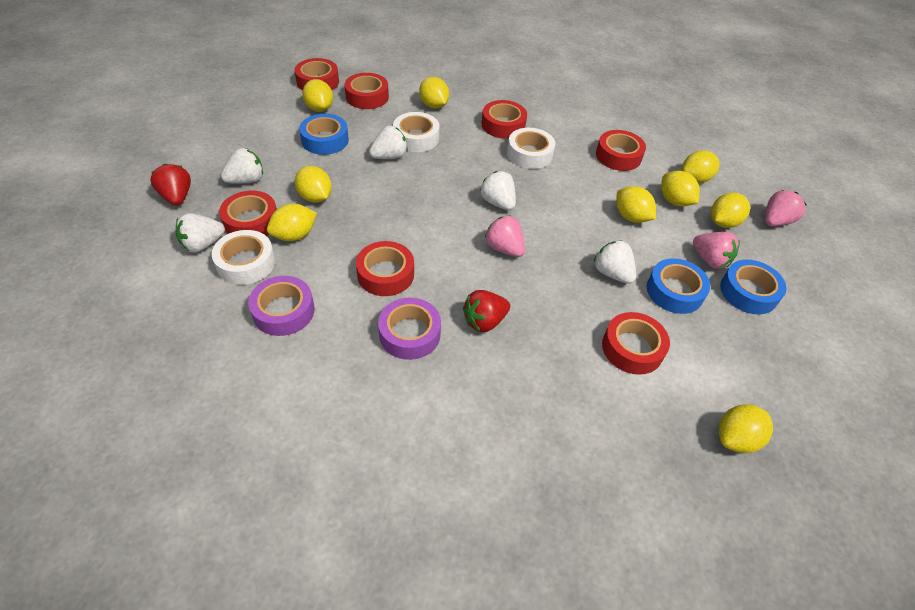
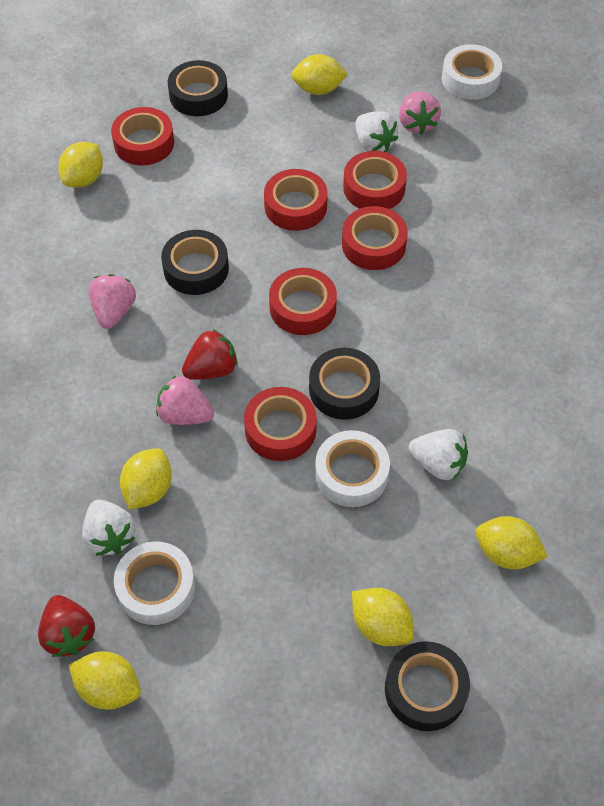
black tape: none = 0 -> [161,230,229,295] [168,60,228,116] [309,348,380,420] [385,641,470,731] = 4
blue tape: [299,114,349,155] [647,258,710,314] [720,260,787,315] = 3 -> none = 0
purple tape: [248,276,315,336] [378,298,441,360] = 2 -> none = 0
red tape: [219,191,277,236] [295,58,339,90] [345,73,389,109] [356,241,414,296] [482,100,527,139] [596,130,646,171] [602,312,670,375] = 7 -> [111,107,174,166] [244,387,317,461] [264,169,328,231] [269,268,337,335] [342,206,408,270] [343,151,407,209] = 6
white strawberry: [176,213,225,253] [221,148,263,184] [369,126,408,159] [480,171,516,210] [594,240,636,284] = 5 -> [82,499,136,556] [355,111,398,152] [409,429,468,480] = 3
yellow lemon: [267,204,317,241] [295,166,332,203] [302,79,333,112] [419,77,449,109] [616,186,656,223] [661,171,700,206] [682,150,720,183] [711,193,750,228] [718,405,773,453] = 9 -> [58,142,103,188] [69,651,141,710] [120,448,172,510] [291,54,348,95] [352,588,414,646] [475,516,548,569] = 6

